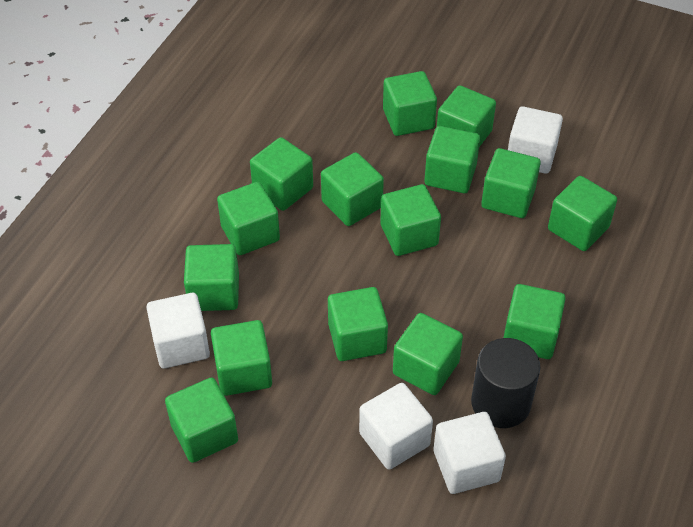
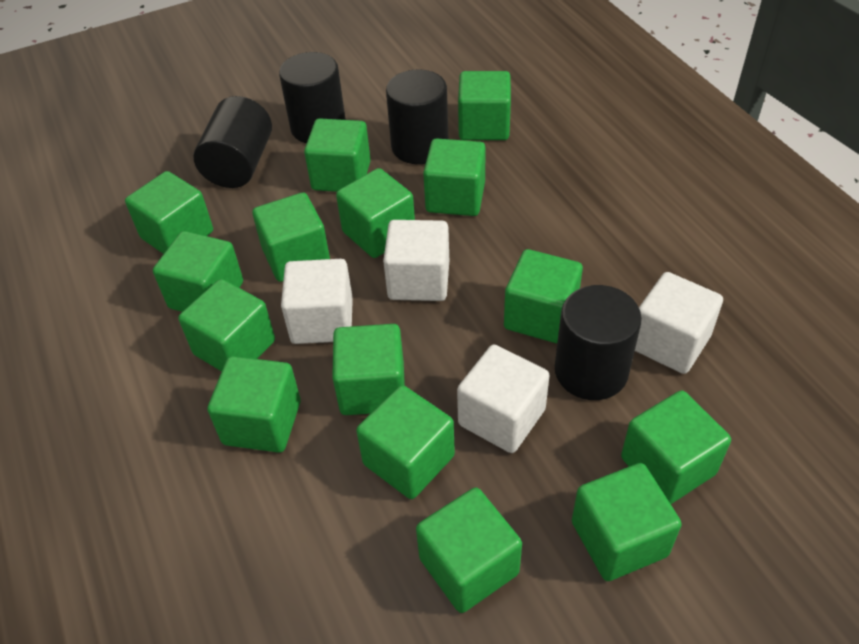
black cylinder: [471,338,540,428] = 1 -> [193,96,272,188] [279,52,346,143] [386,70,448,164] [555,285,642,400] = 4

